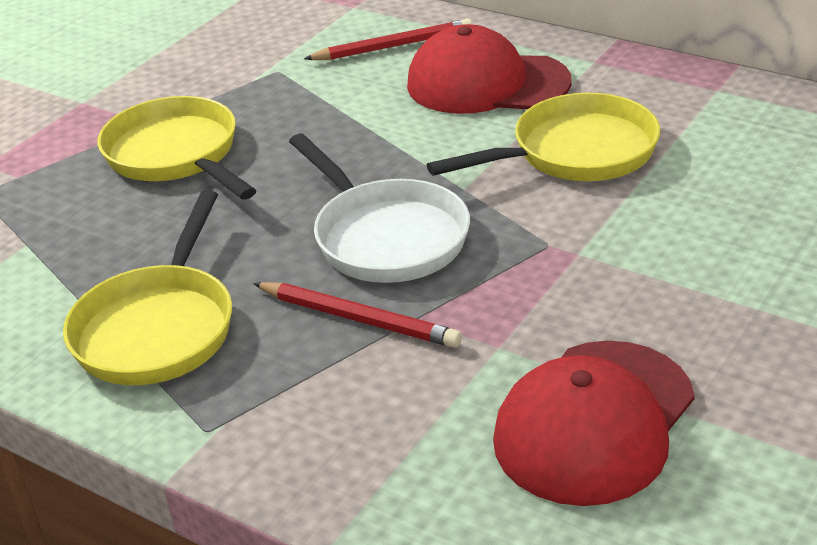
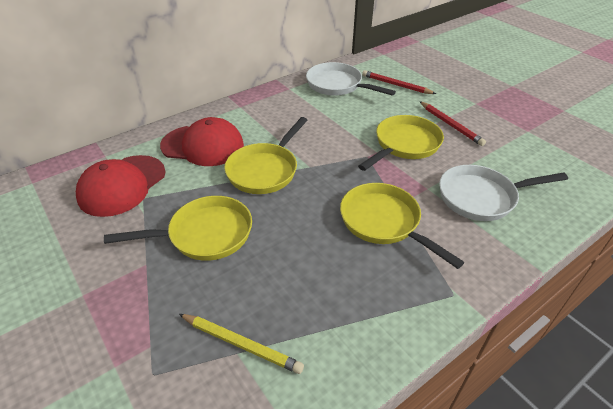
white pan: [289,134,470,283] = 1 -> [306,62,396,96] [439,165,568,221] = 2
yellow pan: [63,190,232,385] [98,96,257,200] [427,93,660,181] = 3 -> [104,196,252,261] [224,117,307,194] [340,183,464,269] [358,115,444,171] = 4
yellow pencil: none = 0 -> [179,314,304,374] = 1

